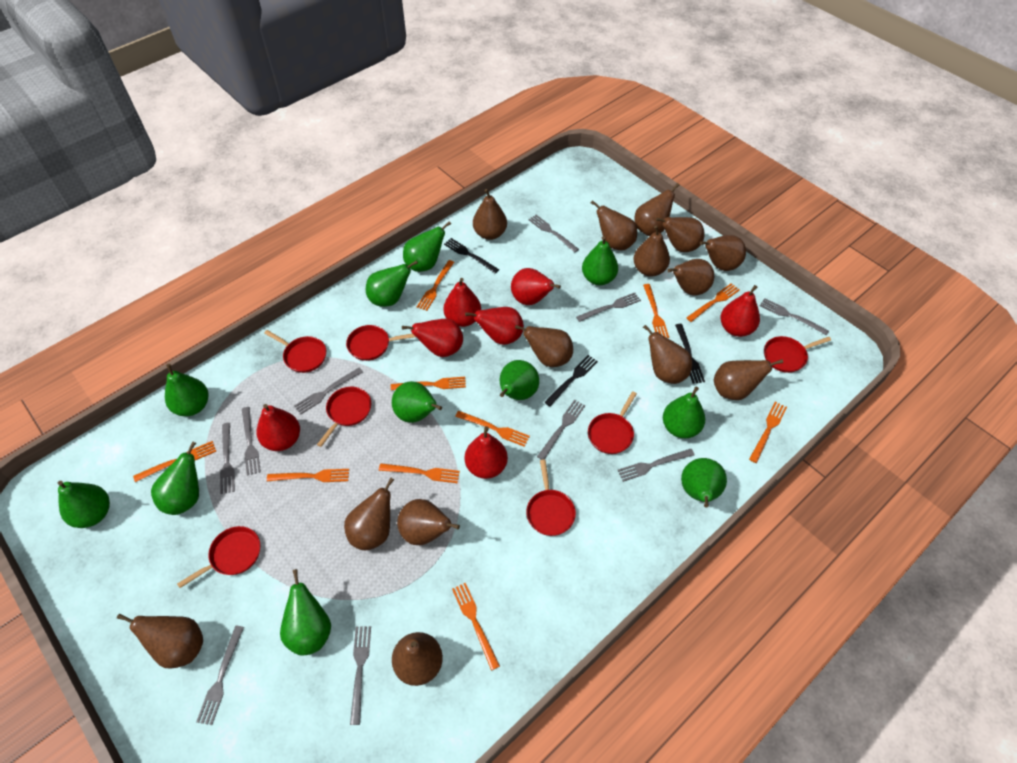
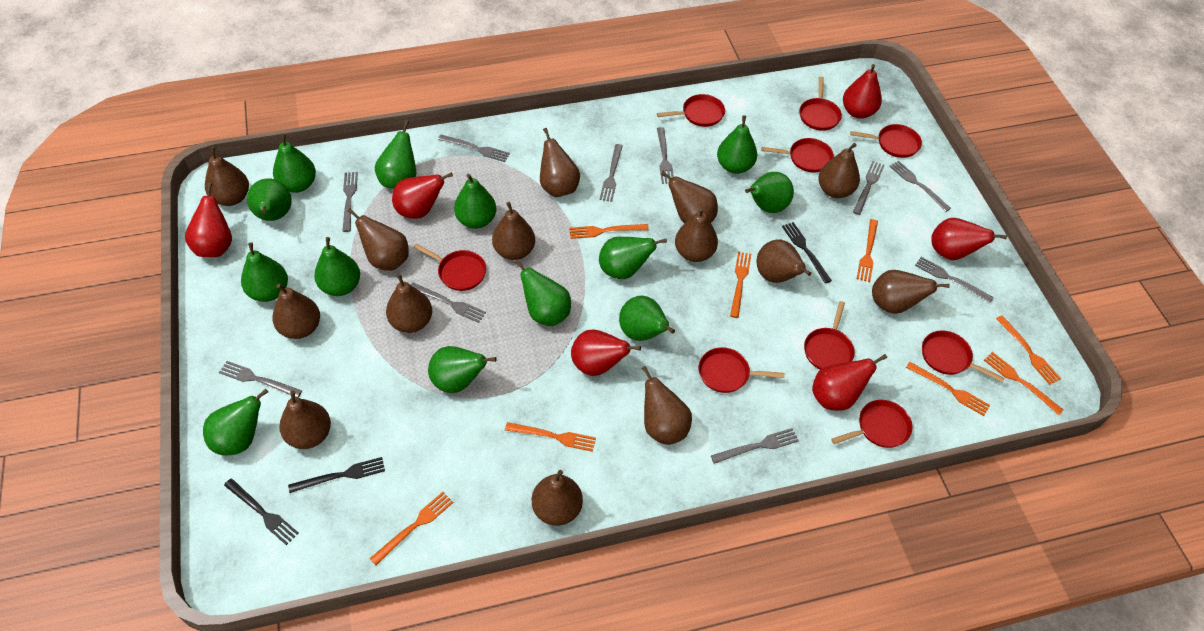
green pear: [58,481,110,528] [151,441,199,515] [165,364,208,416] [280,569,331,655] [366,260,418,307] [392,381,442,423] [403,221,451,272] [500,360,539,400] [582,236,618,285] [663,386,705,438] [681,458,727,508] = 11 -> [203,388,268,455] [241,242,288,302] [247,178,292,221] [273,133,316,193] [314,237,360,296] [375,120,416,189] [428,346,497,393] [454,174,496,229] [514,259,571,326] [599,237,667,279] [619,296,675,341] [717,115,757,174] [745,172,794,213] = 13
orange fork: [133,441,216,482] [267,469,349,482] [379,463,460,483] [391,377,466,390] [417,260,454,311] [452,583,500,671] [455,411,530,447] [643,284,669,338] [686,283,740,322] [749,402,787,463] = 10 -> [370,492,453,565] [505,422,596,452] [569,224,648,239] [730,252,751,318] [857,219,878,282] [906,362,990,416] [984,352,1063,415] [996,315,1061,385] = 8
red pan: [177,526,260,588] [264,330,326,373] [317,387,371,447] [346,325,416,361] [526,460,576,536] [588,391,637,454] [764,336,831,373] = 7 -> [414,244,486,291] [657,94,725,127] [699,347,785,393] [761,138,834,172] [799,77,842,131] [804,301,855,369] [831,400,912,448] [850,124,922,158] [922,330,1005,382] = 9
red pear: [257,404,300,451] [402,319,463,357] [443,278,481,327] [465,307,524,345] [465,426,508,479] [511,268,561,305] [721,285,760,337] = 7 -> [185,183,232,257] [392,173,453,219] [571,329,641,376] [812,354,887,411] [843,64,882,119] [931,218,1007,260] = 6

